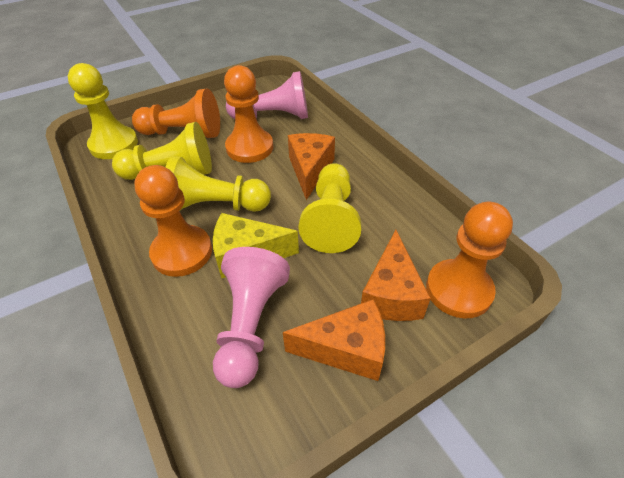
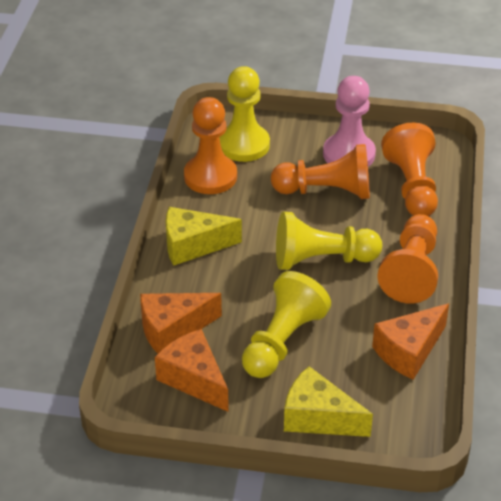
pink pawn: [213,247,290,388] [226,71,308,119] = 2 -> [323,76,376,167] = 1
yellow cheese: [213,213,299,278] = 1 -> [166,207,242,266] [284,366,373,437] = 2
yellow pawn: [68,63,138,159] [112,122,212,180] [165,156,271,212] [299,163,361,253] = 4 -> [219,66,270,162] [242,271,331,378] [276,212,382,270] = 3

